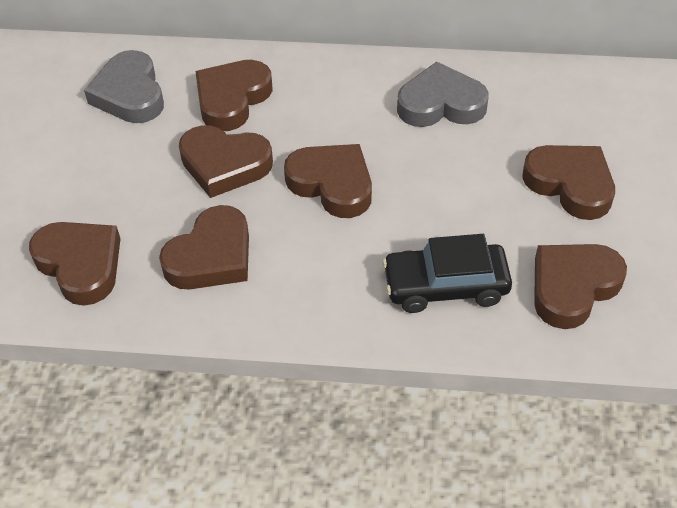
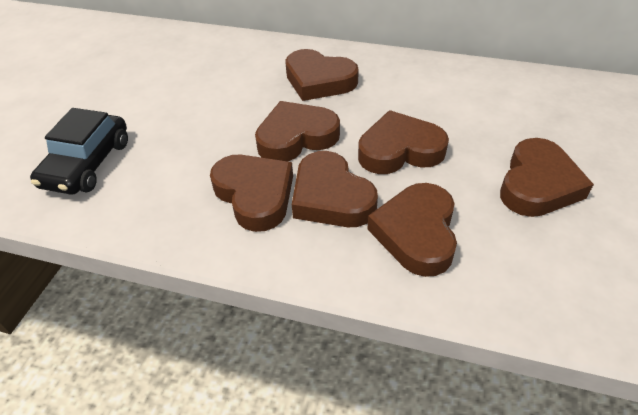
grey heart: [84,50,164,123] [397,62,489,127] = 2 -> none = 0

